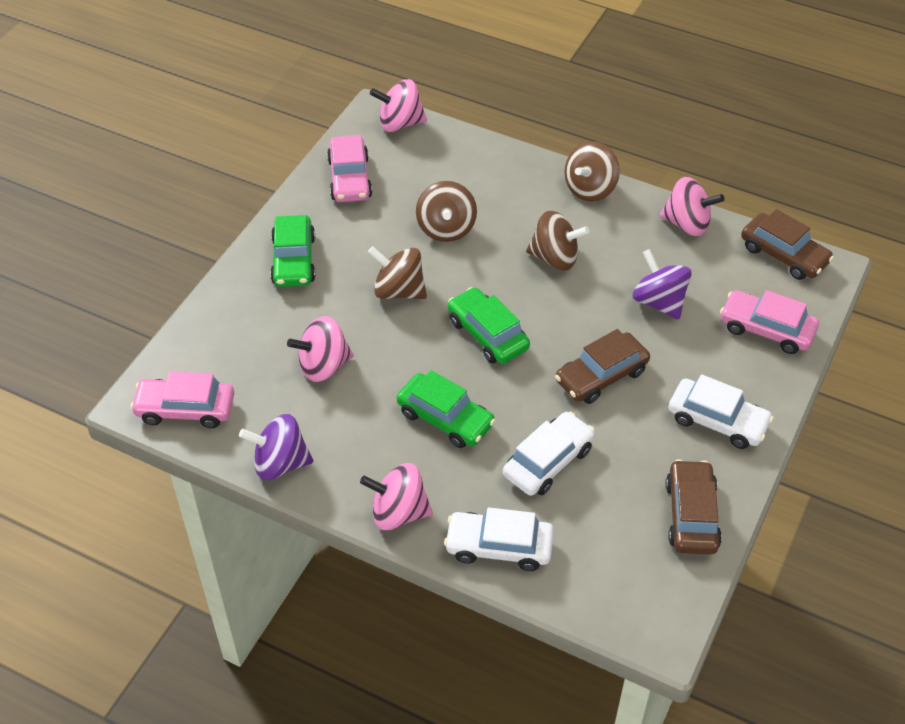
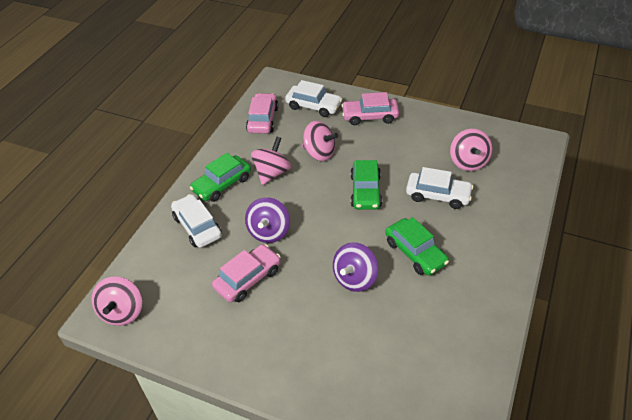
brown car: [555,329,650,404] [665,459,722,555] [741,209,834,280] = 3 -> none = 0
brown spinning top: [368,246,427,299] [416,181,477,242] [526,211,590,270] [564,141,620,202] = 4 -> none = 0

